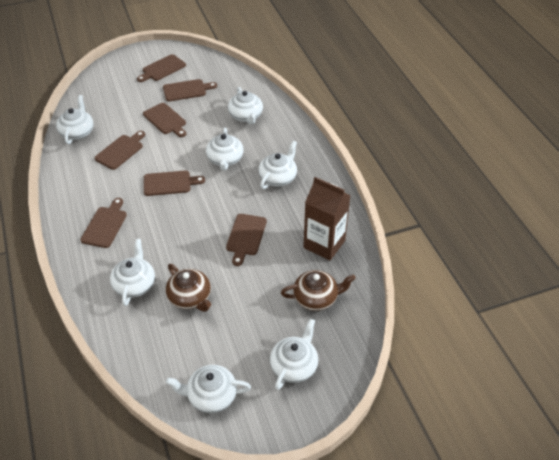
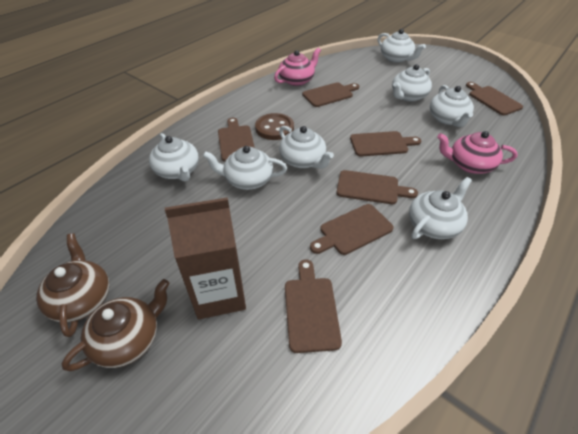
brown button: none = 0 -> [255,113,294,140] = 1
pink teapot: none = 0 -> [274,48,321,86] [437,131,518,174] = 2

